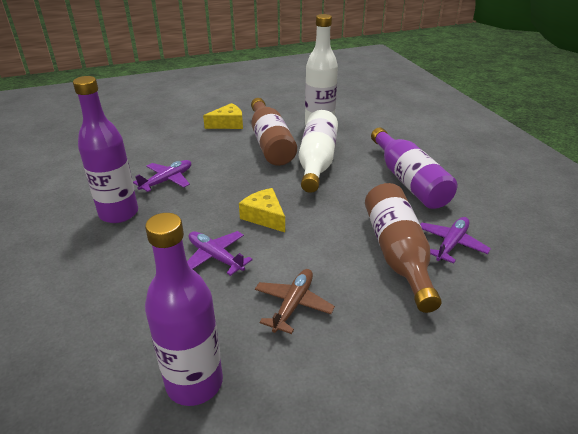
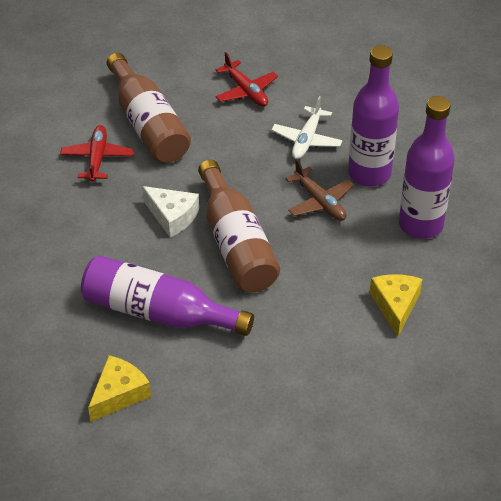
purple plane: [133,160,191,192] [187,231,253,276] [420,217,491,264] = 3 -> none = 0
red plane: none = 0 -> [60,125,134,182] [215,52,278,107] = 2
white bottle: [299,110,338,193] [305,14,338,125] = 2 -> none = 0
white cheese: none = 0 -> [142,186,199,237] = 1
white plane: none = 0 -> [271,96,343,159] = 1

